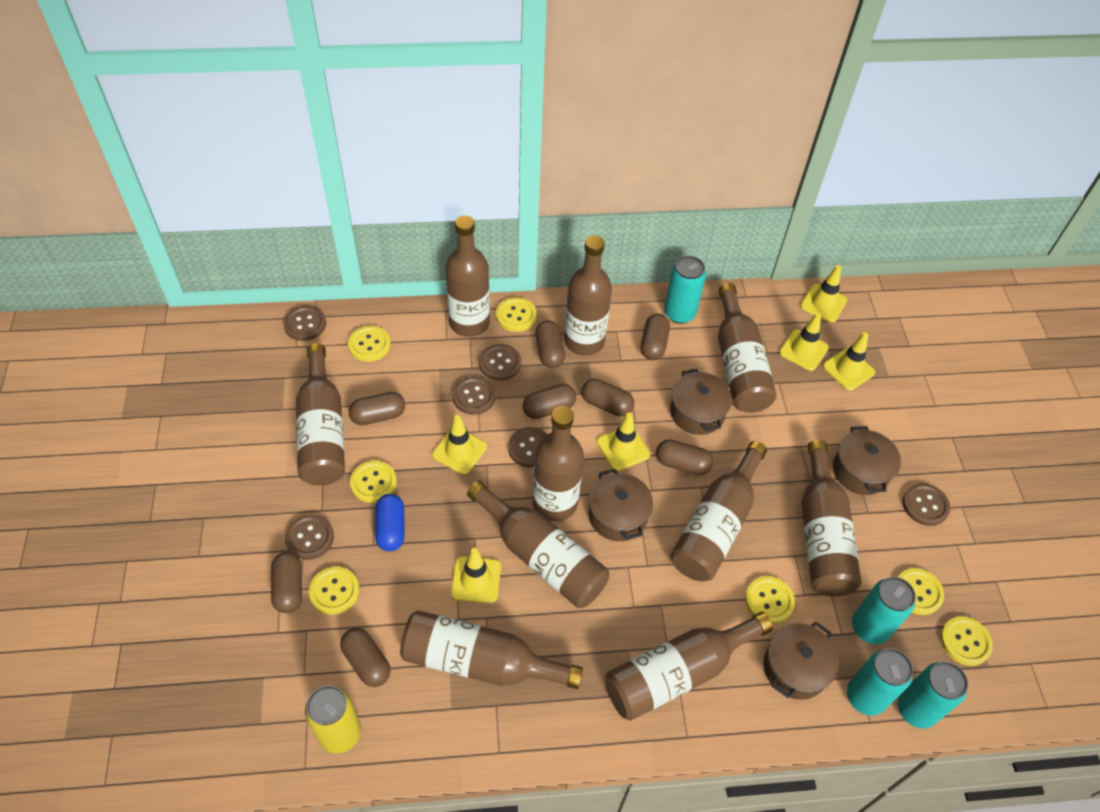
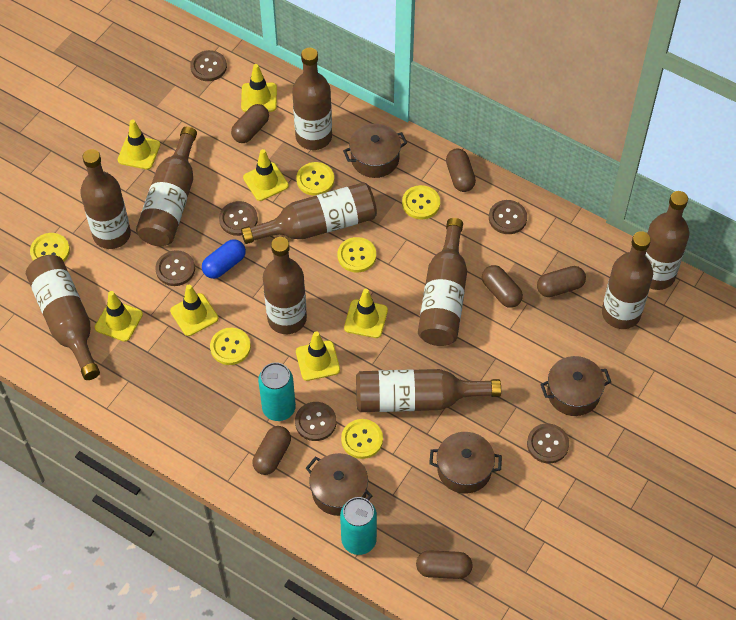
brown capsule: [271,552,302,613] [340,628,391,687] [349,392,405,425] [522,384,576,419] [535,320,565,368] [582,379,634,416] [641,314,670,360] [656,439,713,475] = 8 -> [231,104,269,143] [252,426,291,475] [416,550,473,579] [446,148,476,192] [482,265,523,308] [537,266,586,297] = 6
turquoise can: [664,256,706,324] [847,648,913,716] [852,577,916,644] [898,662,968,729] = 4 -> [258,362,296,421] [340,497,377,555] = 2
yellow button: [309,567,359,615] [348,326,391,362] [350,460,397,503] [496,297,537,332] [745,576,795,624] [898,568,944,615] [941,616,993,666] = 7 -> [30,233,70,262] [210,328,251,365] [296,162,334,196] [338,237,376,272] [341,419,383,459] [402,185,440,219] = 6
yellow can: [305,685,361,754] = 1 -> none = 0
yellow traffic cone: [432,415,487,475] [451,548,501,603] [597,413,650,471] [779,313,829,371] [800,265,847,323] [823,332,875,391] = 6 -> [95,291,143,342] [118,120,160,170] [170,285,218,336] [241,64,277,112] [243,149,289,201] [296,331,340,381] [344,289,388,338] = 7

